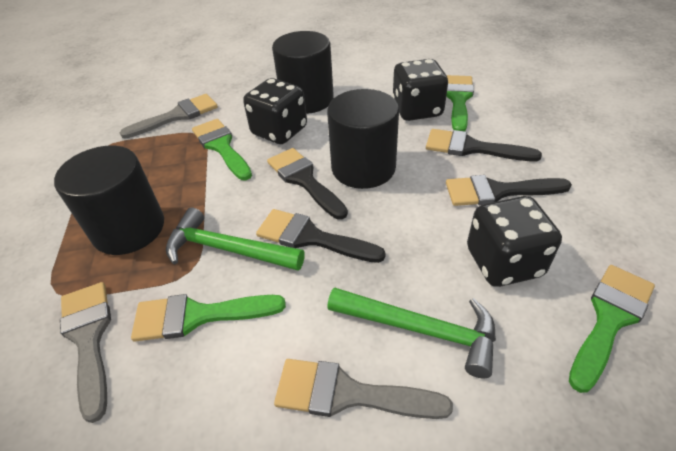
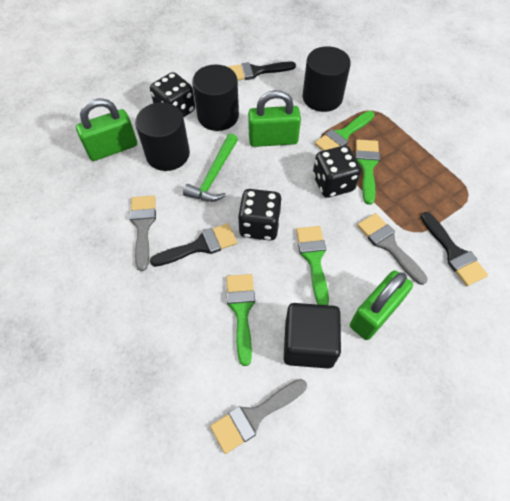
black brush: [256,209,386,263] [267,148,348,219] [426,129,542,161] [446,175,572,206] = 4 -> [150,223,237,267] [228,62,296,80] [421,212,488,286] = 3
black cube: none = 0 -> [284,303,341,369] = 1
green hammer: [166,207,305,271] [327,287,496,378] = 2 -> [183,133,238,202] = 1
green padlock: none = 0 -> [76,98,137,161] [248,90,301,147] [350,271,413,340] = 3

